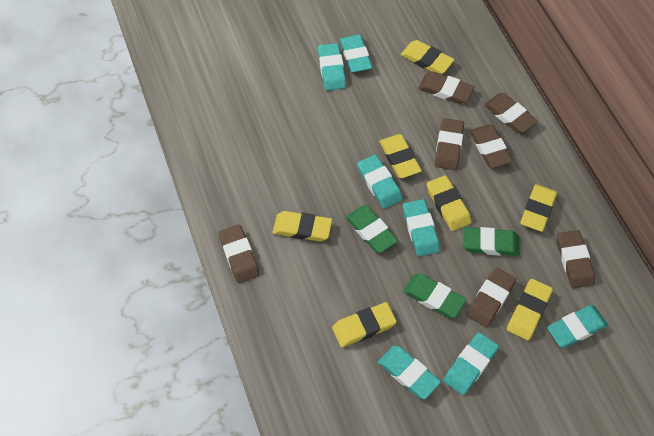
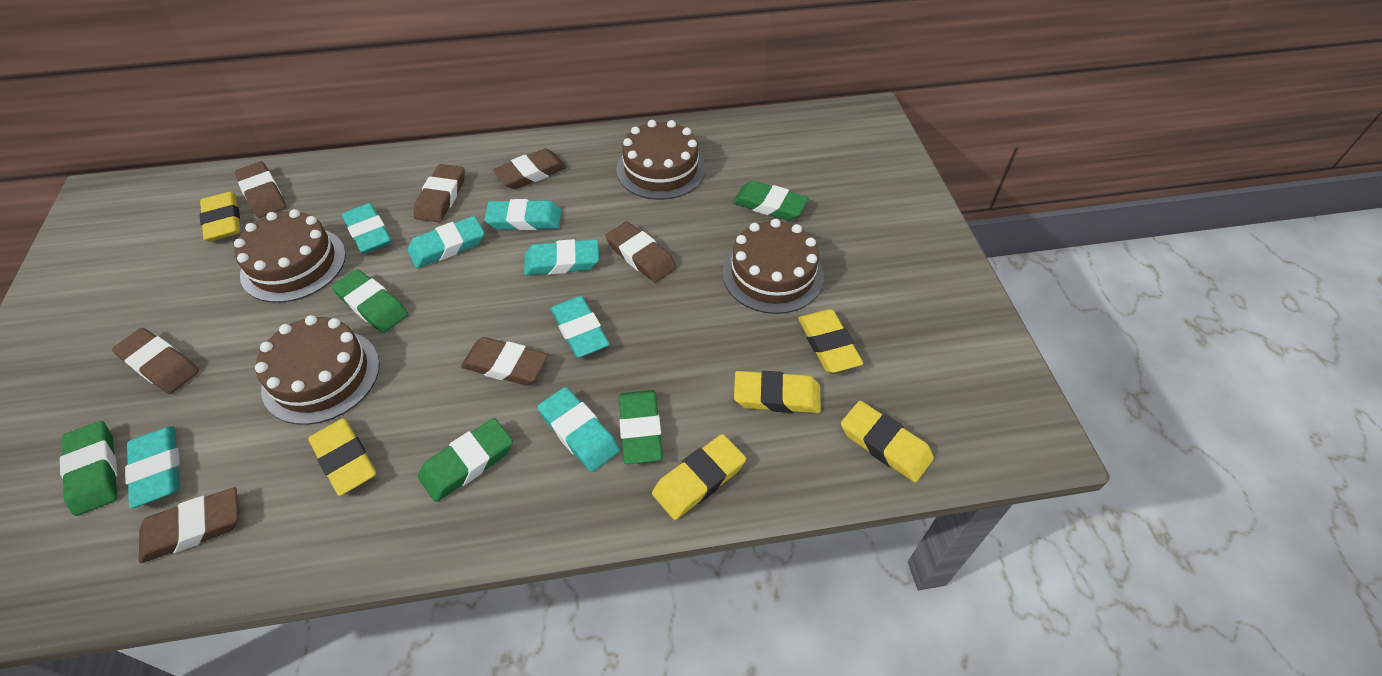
brown cake: none = 0 -> [234,209,346,303] [255,315,380,425] [616,120,706,200] [722,219,824,314] = 4
green eraser: [346,206,398,253] [403,274,466,318] [463,227,520,256] = 3 -> [60,421,117,516] [332,269,408,333] [418,418,513,502] [619,390,663,464] [733,181,809,221] = 5
yellow eraser: [273,211,332,241] [332,302,397,347] [379,134,422,178] [401,40,454,74] [427,175,471,231] [507,279,553,340] [520,184,557,232] = 7 -> [200,192,240,242] [308,418,376,496] [652,434,746,520] [734,371,821,413] [798,309,863,373] [841,401,934,483] = 6

